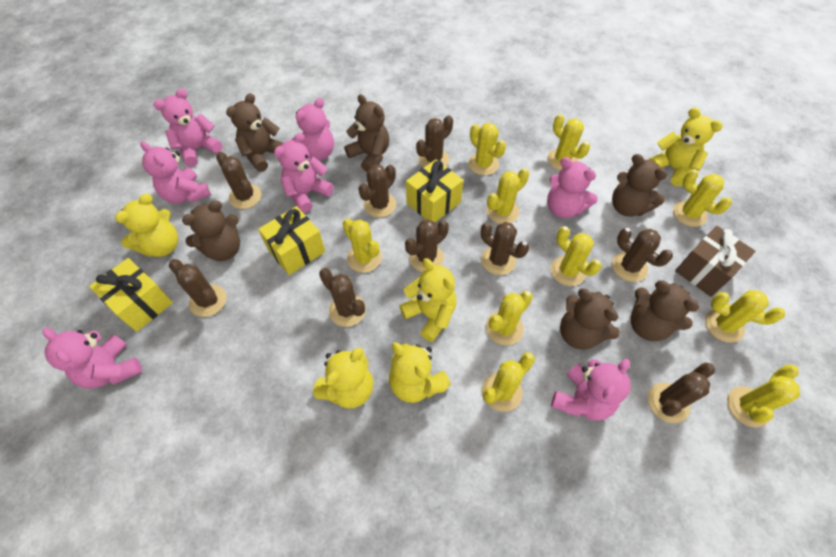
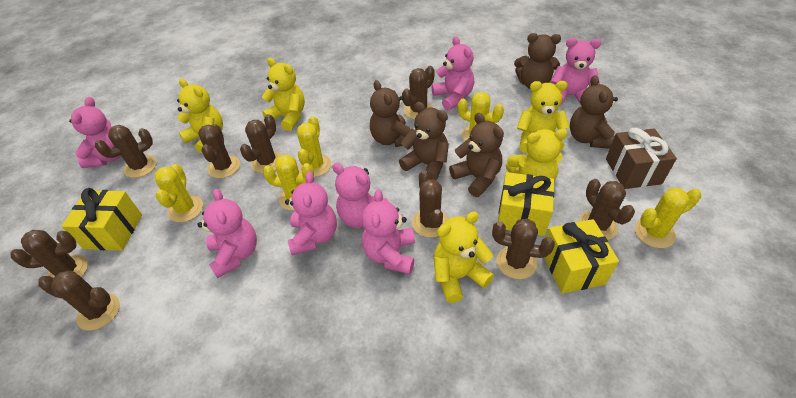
brown teddy bear: [182,201,240,261] [226,93,283,172] [344,94,389,172] [560,288,620,349] [612,154,667,216] [631,281,699,341] = 6 -> [370,80,410,147] [399,102,449,180] [449,113,504,197] [514,33,561,89] [570,75,618,149] = 5
yellow cactus: [343,218,382,273] [468,123,506,175] [482,352,535,412] [486,168,529,224] [486,291,533,345] [547,114,590,171] [551,226,602,286] [673,169,732,227] [705,290,785,343] [727,365,800,427] = 10 -> [154,164,203,222] [263,154,314,211] [297,116,331,177] [458,92,504,141] [635,188,701,248] = 5

